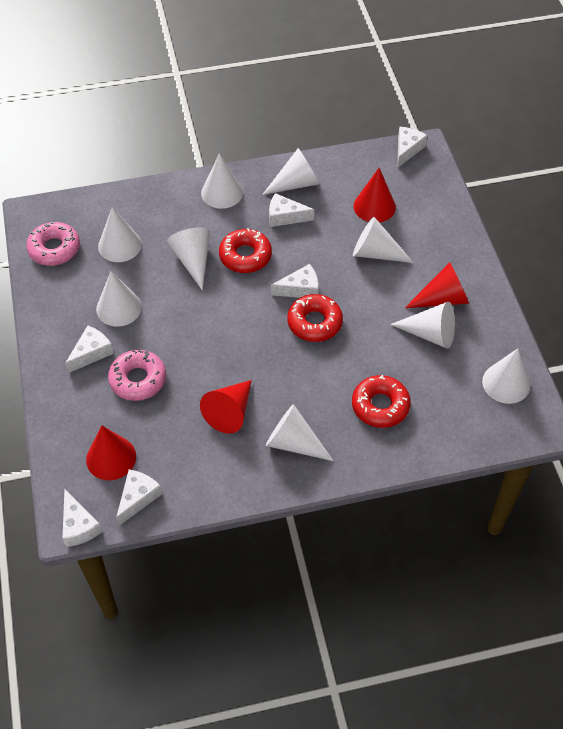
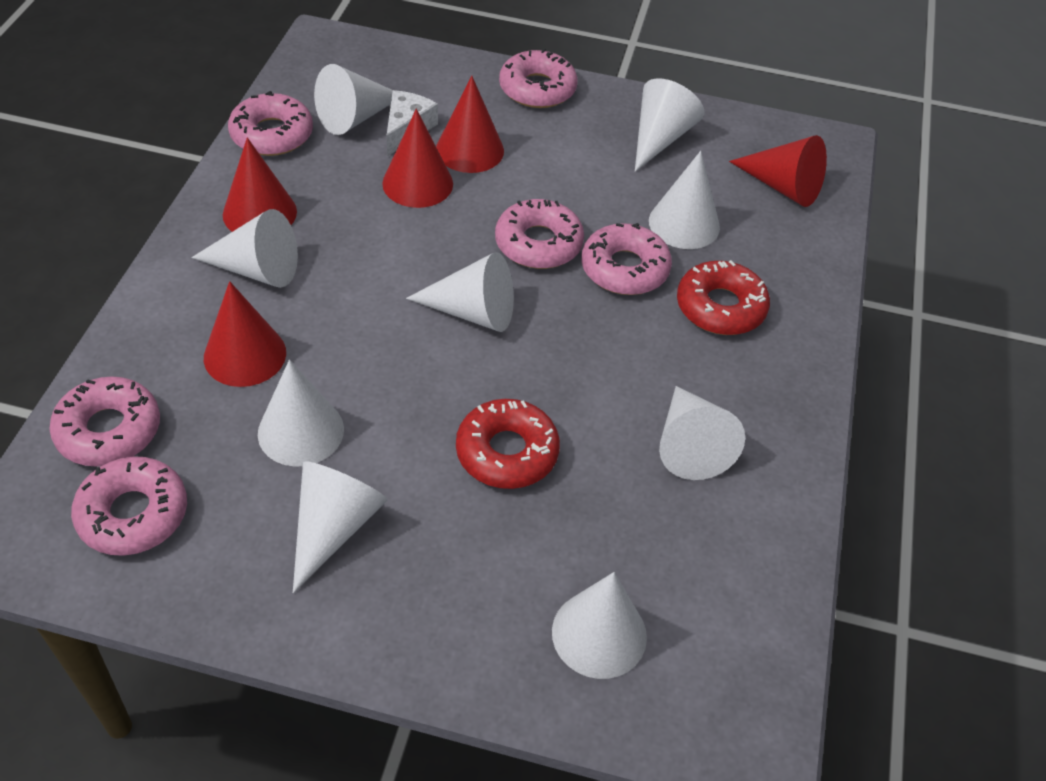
pink donut: [26,221,80,266] [108,350,166,401] = 2 -> [49,376,160,467] [71,456,187,556] [228,91,313,156] [495,199,584,269] [499,48,578,108] [581,223,672,295] = 6
red cone: [86,425,136,480] [200,380,252,434] [354,168,396,222] [405,262,469,308] = 4 -> [204,281,286,387] [223,137,297,232] [382,109,453,208] [436,76,504,173] [729,135,827,207] = 5
red donut: [219,228,272,273] [287,294,343,342] [352,375,411,428] = 3 -> [456,399,560,489] [677,260,770,335] = 2
white cheese: [62,489,102,547] [65,326,114,373] [116,469,162,526] [269,193,314,227] [271,264,319,298] [398,127,427,167] = 6 -> [386,90,438,156] = 1

